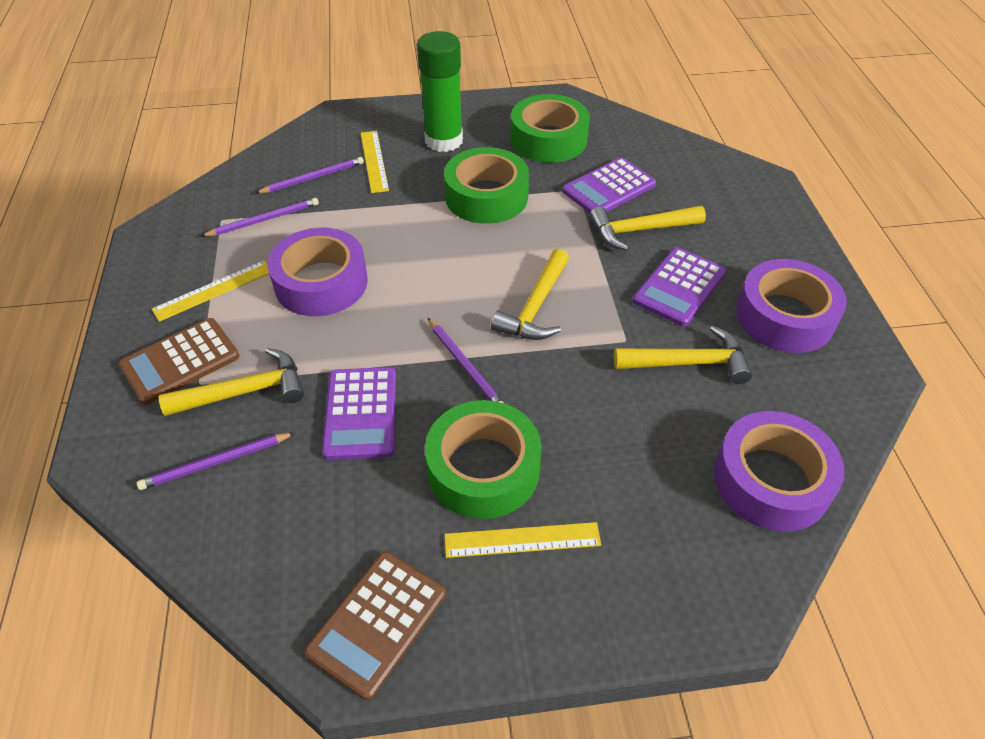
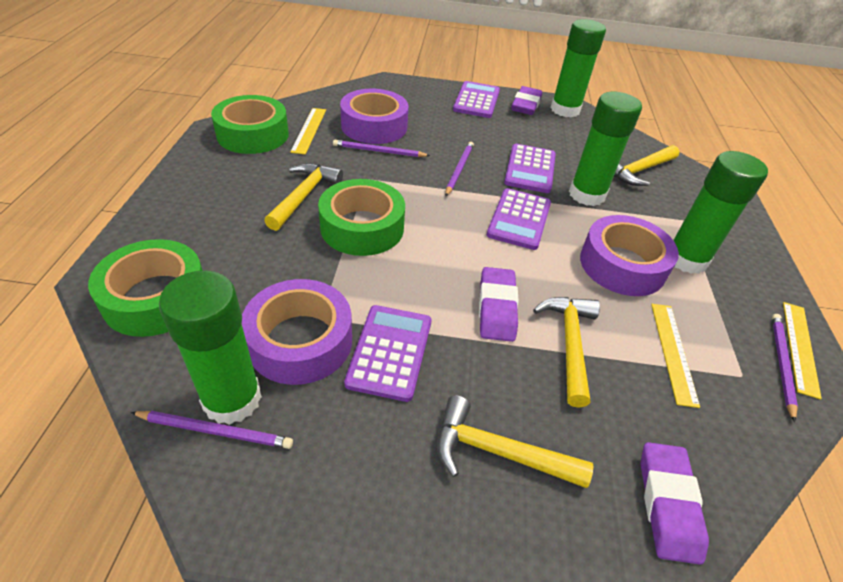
brown calculator: [118,318,240,405] [304,552,446,700] = 2 -> none = 0
green glue stick: [417,31,463,152] = 1 -> [159,271,262,425] [551,19,606,118] [569,92,642,206] [673,151,768,274] = 4
purple calculator: [322,367,396,460] [562,157,656,213] [633,247,726,326] = 3 -> [344,305,432,402] [453,81,500,118] [487,188,551,250] [504,144,556,193] = 4
purple eraser: none = 0 -> [479,267,519,342] [512,86,542,115] [641,442,709,565] = 3

